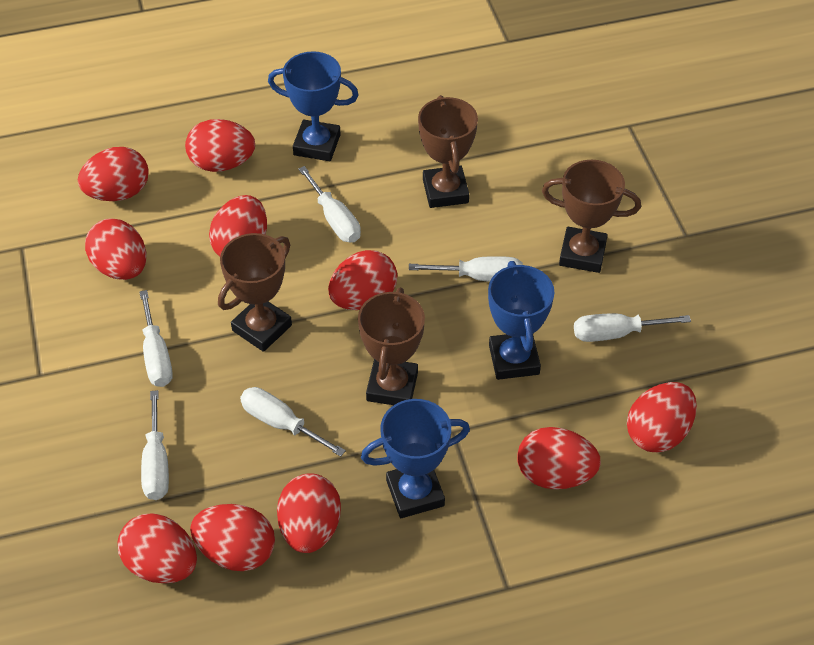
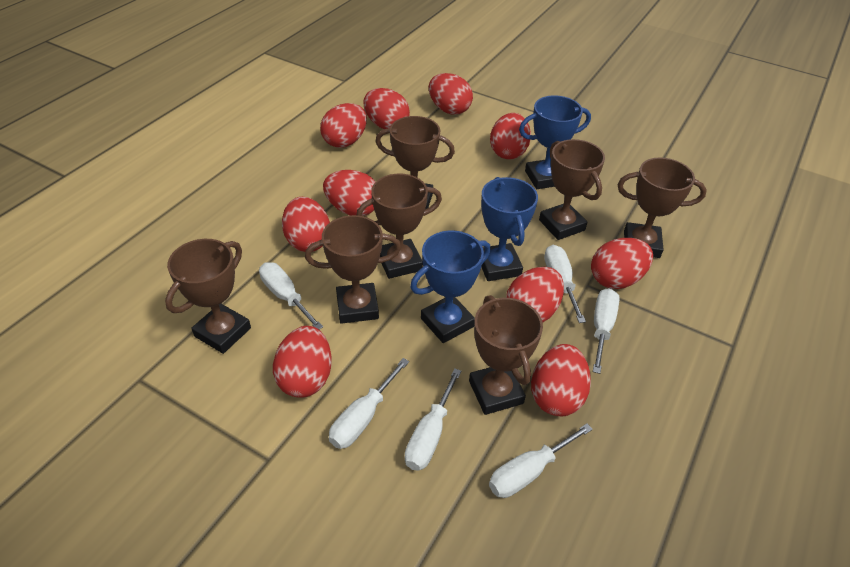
brown trophy: [218,233,292,352] [358,288,425,405] [418,95,478,208] [542,160,641,273] = 4 -> [165,239,251,354] [305,215,401,324] [357,174,442,279] [375,116,455,209] [469,295,543,415] [539,139,605,240] [618,157,707,258] = 7

